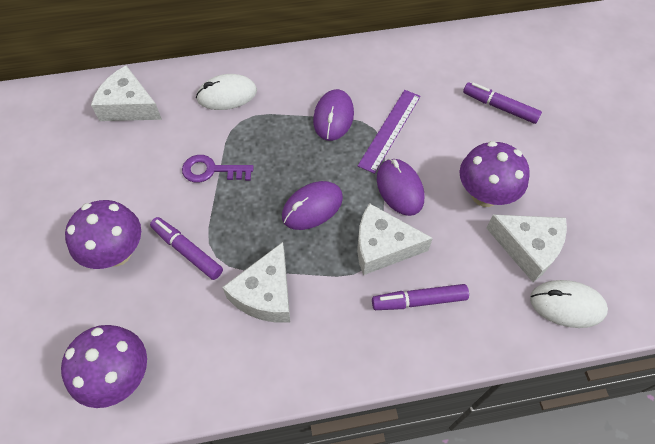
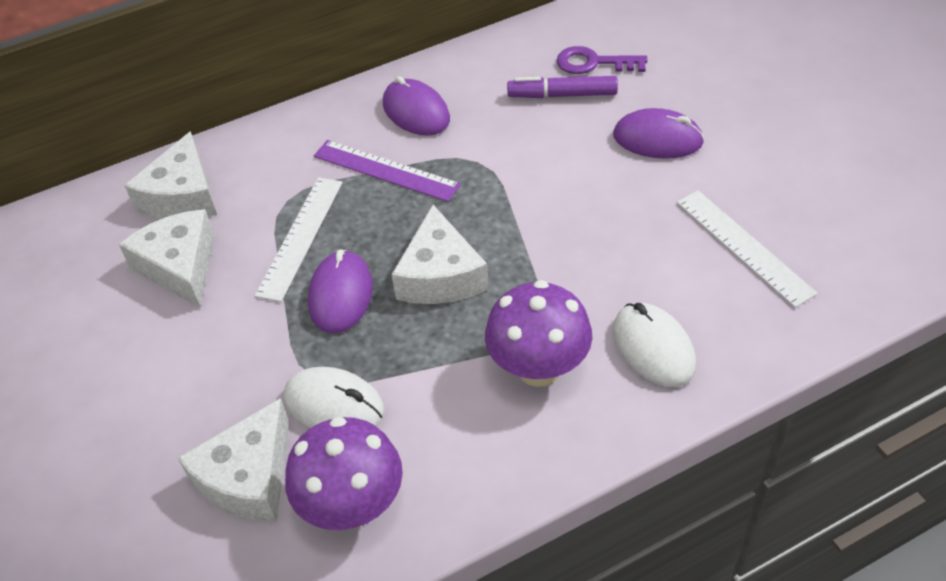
purple marker: [150,217,223,280] [372,284,469,310] [463,82,542,124] = 3 -> [507,76,618,98] = 1
purple mushroom: [61,325,147,408] [65,200,141,269] [460,141,530,207] = 3 -> [285,417,403,530] [485,280,593,387] = 2
white ruler: none = 0 -> [255,177,343,302] [677,190,818,308] = 2

